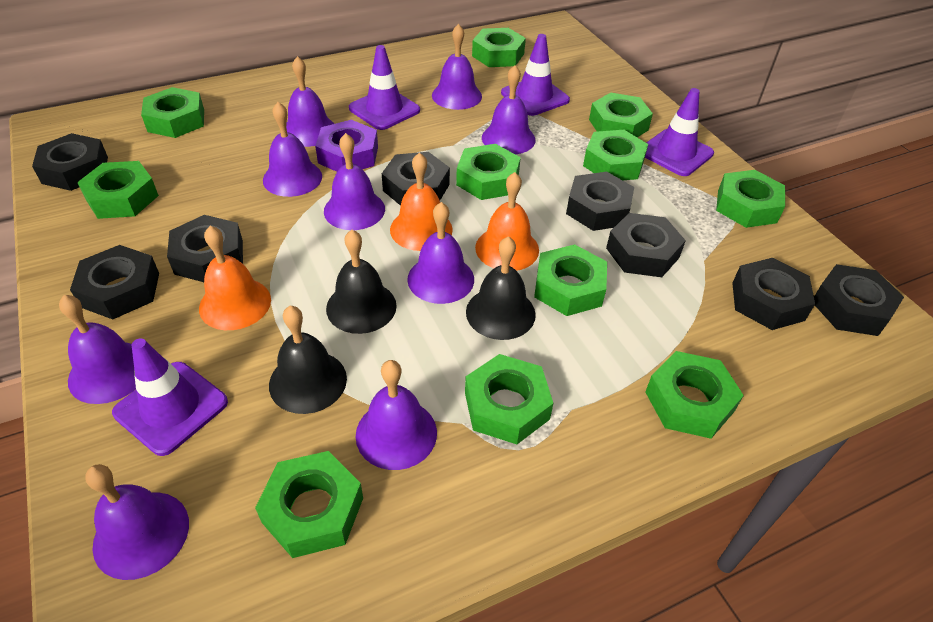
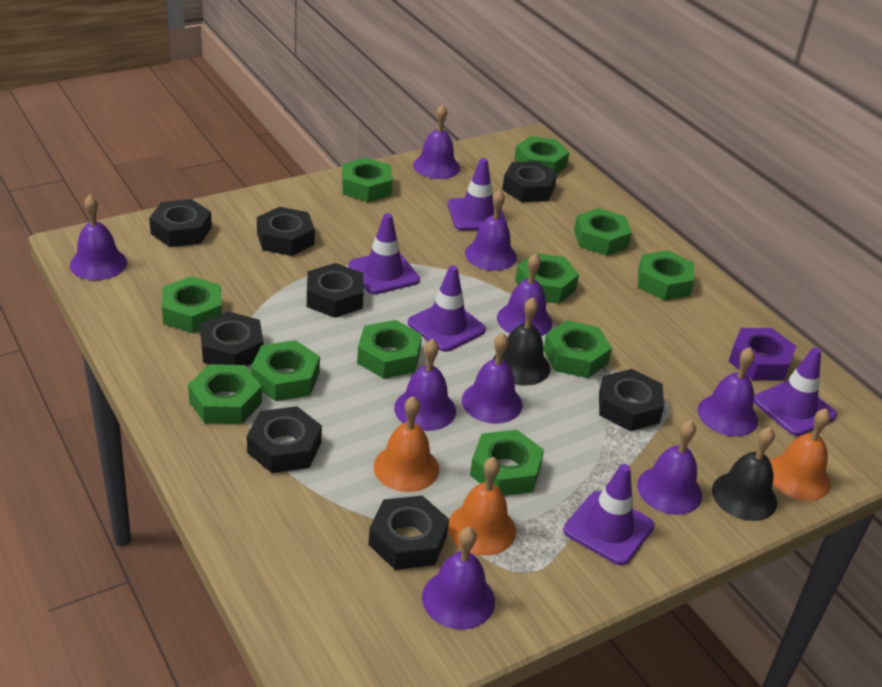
black bell: [269,306,347,414] [326,230,397,334] [466,236,536,340] = 3 -> [493,297,550,386] [712,427,777,521] = 2
purple traffic cone: [112,338,228,456] [349,45,420,130] [501,34,570,116] [645,88,714,176] = 4 -> [349,213,420,294] [408,265,486,352] [448,158,507,231] [563,464,655,565] [754,347,837,436] = 5

